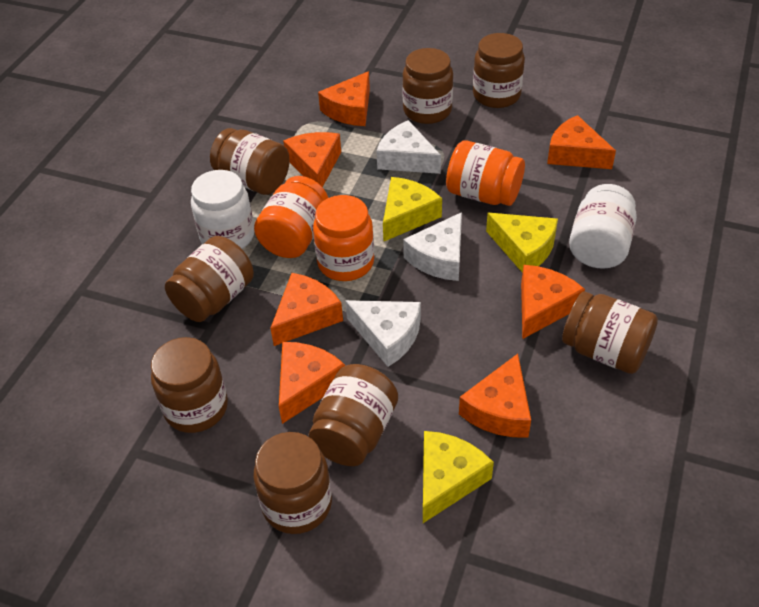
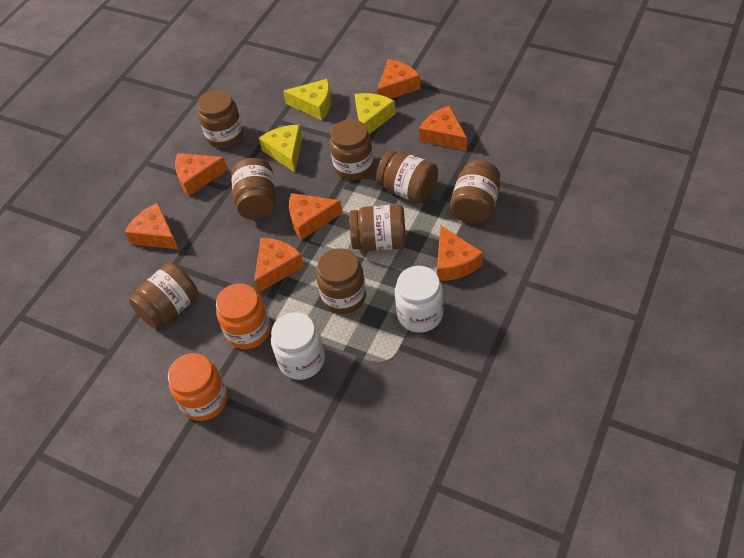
orange jar: [254,176,328,258] [313,195,374,281] [446,140,525,206] = 3 -> [168,353,228,421] [216,283,270,349] = 2
white cheese: [345,300,421,367] [377,120,441,174] [403,212,462,281] = 3 -> none = 0

